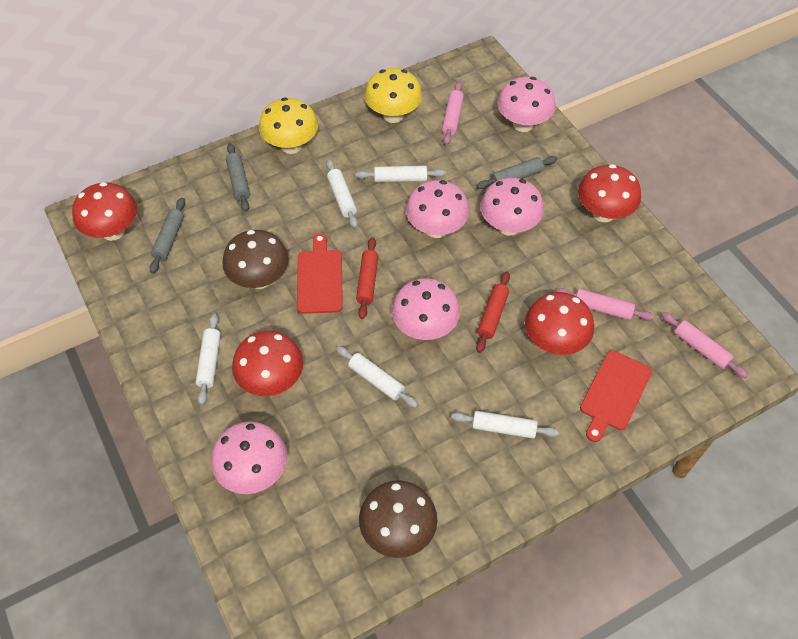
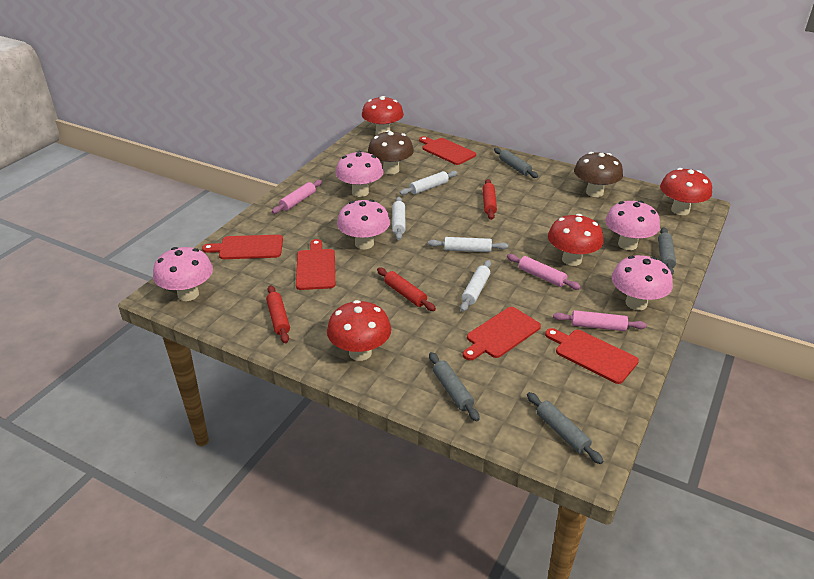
grey rolling pin: [149,198,185,274] [226,143,250,212] [477,156,557,189] = 3 -> [429,352,480,421] [494,148,538,178] [527,392,604,464] [658,227,676,274] = 4
red cutting board: [297,233,343,314] [580,350,652,442] = 2 -> [202,235,283,259] [296,239,335,290] [419,136,476,165] [463,307,541,360] [545,328,639,384] = 5
red rolling pin: [356,237,378,319] [476,272,510,353] = 2 -> [266,285,290,343] [377,268,436,311] [482,179,497,220] = 3
white rolling pin: [196,313,221,405] [326,159,358,228] [336,346,418,408] [356,166,446,182] [451,411,559,439] = 5 -> [392,197,406,240] [399,171,458,195] [428,237,508,252] [460,260,491,312] = 4
yellow mushroom: [259,97,318,154] [365,68,422,123] = 2 -> none = 0

